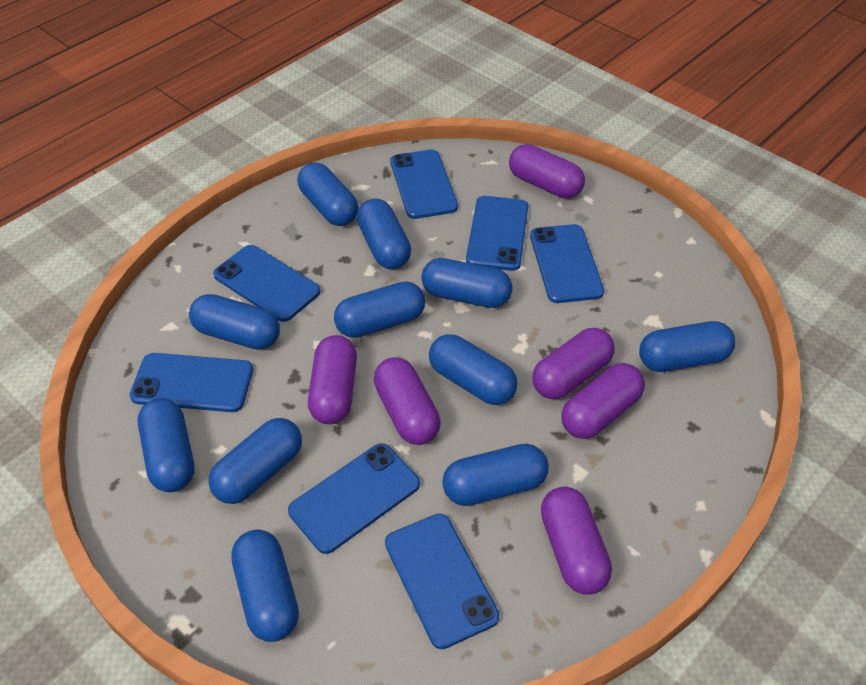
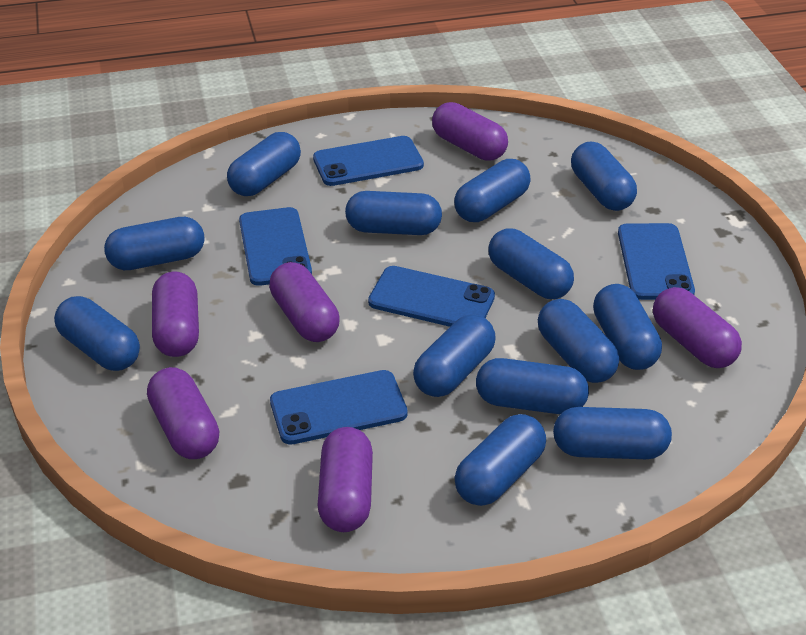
blue capsule: [138,398,194,492] [189,294,280,350] [208,418,302,504] [231,529,299,642] [298,163,358,226] [334,282,425,338] [357,198,411,269] [421,258,513,308] [429,334,518,405] [442,444,549,506] [639,321,735,372] = 11 -> [54,296,140,371] [104,217,205,270] [227,132,301,196] [345,191,442,235] [413,314,496,397] [454,159,531,222] [454,414,546,506] [476,358,589,414] [489,229,574,299] [538,299,619,383] [553,407,672,459] [571,142,637,211] [593,284,662,370] = 13
blue phone: [130,353,253,412] [213,245,321,322] [288,443,420,554] [385,513,500,649] [390,149,458,219] [466,196,528,271] [530,224,604,303] = 7 -> [239,207,312,286] [270,370,408,445] [313,136,424,186] [368,266,495,327] [618,223,695,300] = 5

